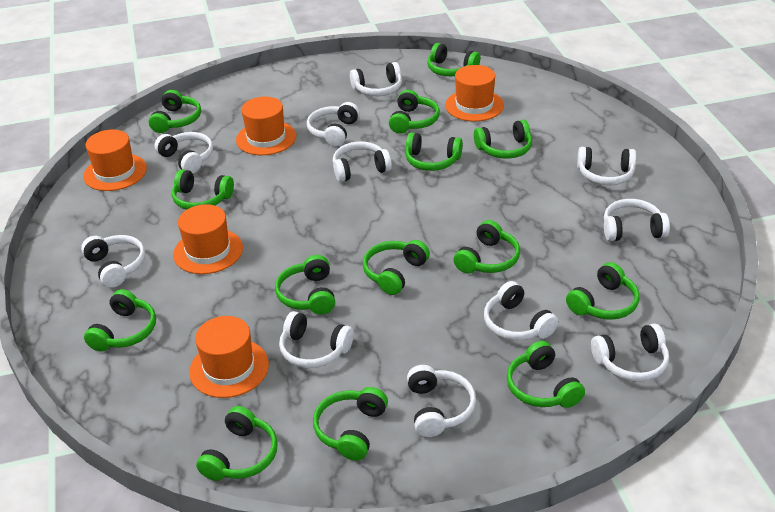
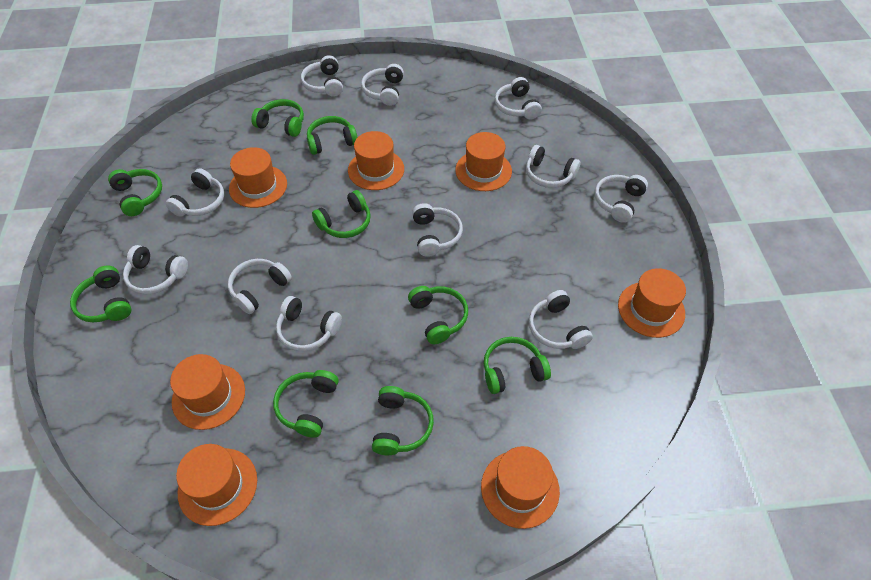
green headphones: [84,289,156,352] [149,90,201,133] [172,169,234,210] [196,406,278,481] [275,255,335,314] [313,387,388,461] [363,240,430,295] [389,90,440,134] [405,132,463,171] [427,43,480,76] [454,220,520,273] [474,120,532,159] [507,341,585,408] [566,262,640,320] = 14 -> [70,265,131,322] [108,169,162,216] [251,99,304,137] [273,370,339,438] [307,116,358,155] [312,190,371,238] [372,386,434,455] [408,286,468,344] [484,337,551,394] = 9
orange hat: [83,130,147,191] [173,204,243,274] [189,316,269,398] [236,97,296,155] [445,65,504,121] = 5 -> [170,354,245,430] [176,444,257,526] [229,147,287,208] [348,131,404,190] [455,132,512,191] [481,446,560,529] [618,268,686,338] = 7

